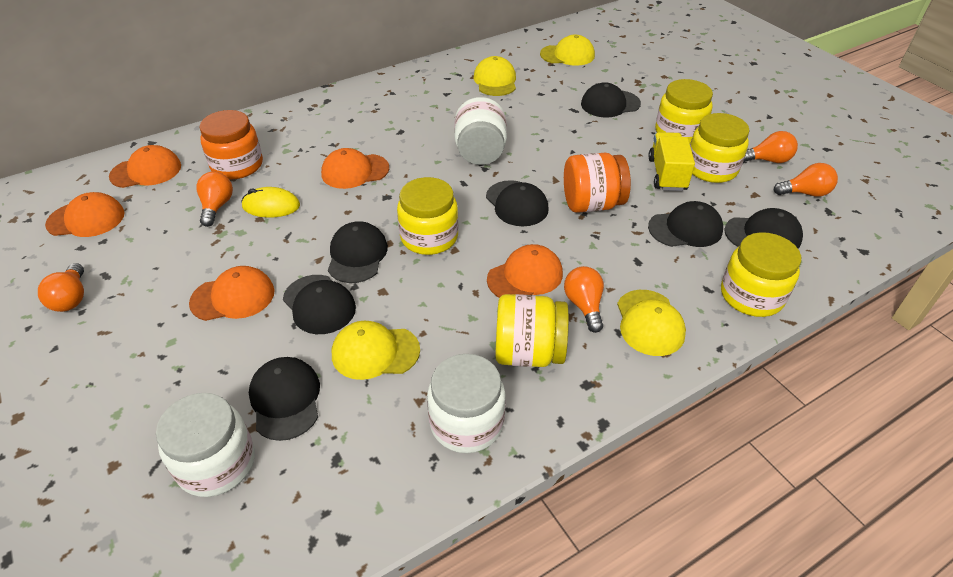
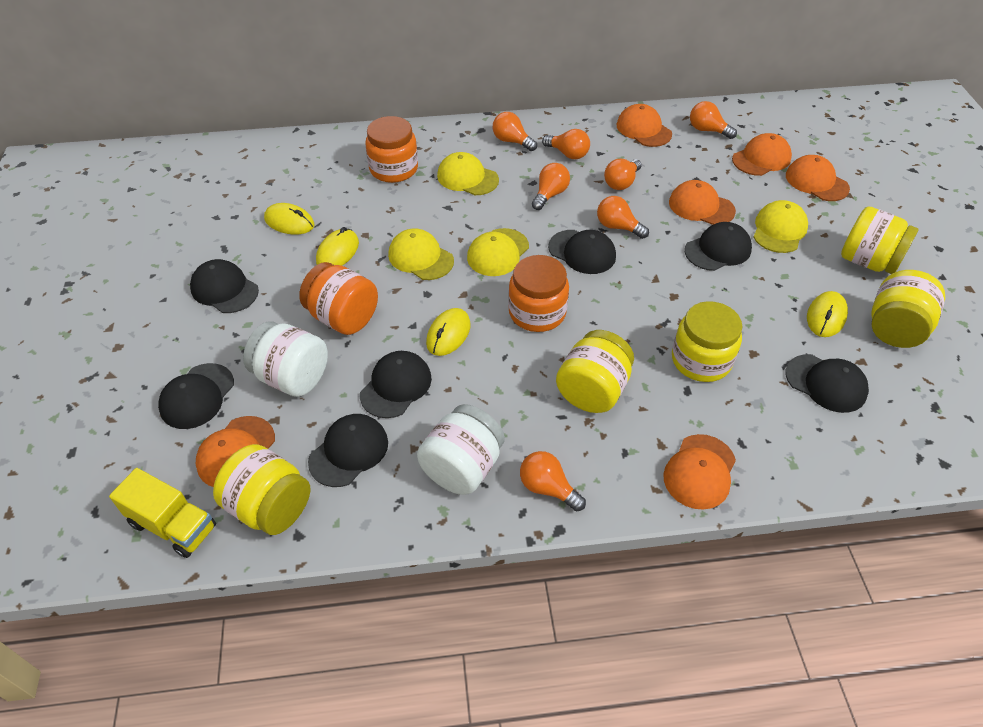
orange cap: [45,192,125,237] [109,145,181,188] [189,266,274,321] [321,148,389,189] [487,244,563,298] = 5 -> [196,416,275,487] [617,104,672,147] [663,434,736,510] [669,180,736,225] [732,133,792,176] [786,155,850,201] = 6
orange jar: [199,110,263,179] [564,153,631,213] = 2 -> [299,262,378,335] [365,116,418,183] [508,255,569,332] = 3
orange light bulb: [38,263,84,312] [196,172,233,227] [564,266,604,333] [743,131,798,163] [774,163,838,197] = 5 -> [493,112,537,151] [520,451,586,511] [532,163,570,210] [542,129,590,159] [597,196,649,239] [604,159,642,190] [690,101,737,139] = 7
white jar: [156,393,255,497] [427,354,506,453] [454,97,507,165] = 3 -> [243,321,328,397] [417,404,505,495] = 2
yellow mouse: [241,187,300,217] = 1 -> [264,203,314,235] [316,227,359,266] [426,308,471,356] [807,291,848,337] = 4

